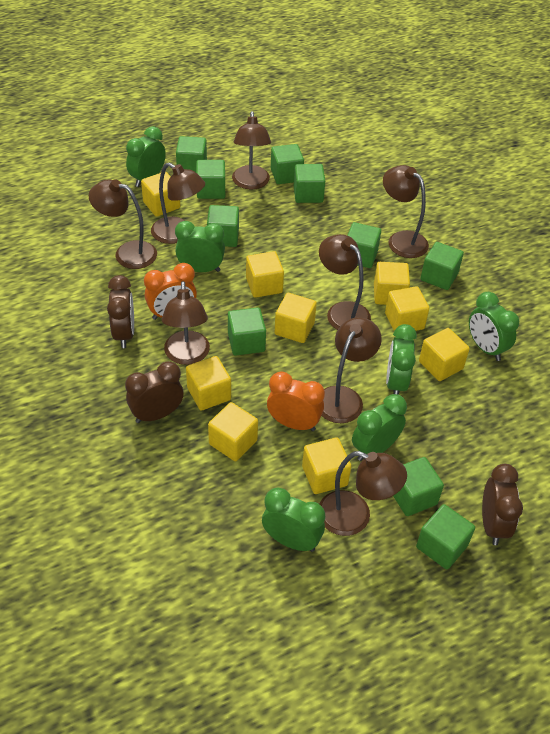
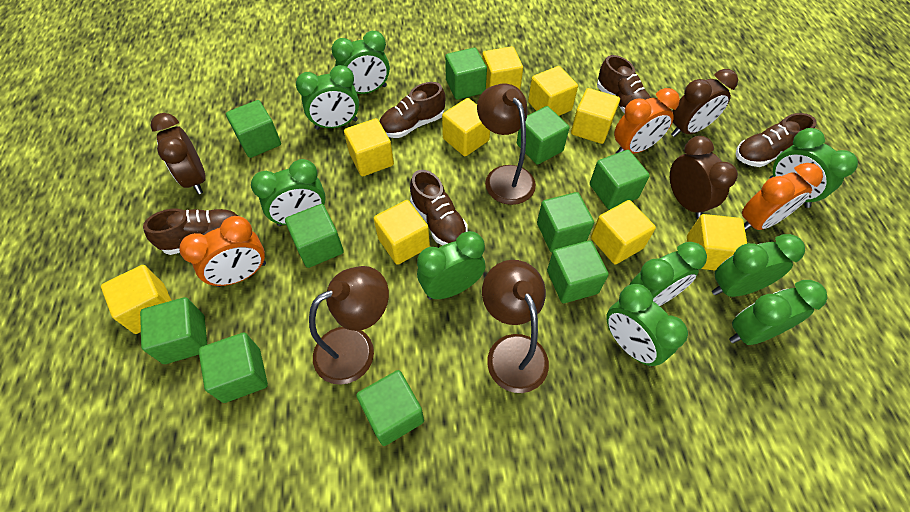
brown lamp: [89,179,157,269] [151,163,205,244] [162,281,210,365] [232,111,271,190] [319,234,371,330] [319,451,407,536] [321,317,382,423] [383,165,429,258] = 8 -> [309,266,389,385] [477,84,536,205] [482,260,549,393] = 3
brown shoe: none = 0 -> [143,208,238,255] [380,82,446,138] [410,170,468,246] [597,55,651,114] [736,113,816,167] = 5
green clock: [126,126,166,187] [175,221,225,272] [262,488,325,552] [352,394,407,461] [386,324,417,395] [469,292,519,361] = 6 -> [251,159,326,226] [296,65,359,130] [331,31,390,94] [417,231,485,299] [606,284,688,366] [629,242,707,306] [712,234,805,297] [729,280,827,345] [770,128,858,208] = 9
orange clock: [144,263,197,320] [267,371,325,431] = 2 -> [179,216,266,287] [614,88,680,154] [742,163,823,231] = 3

